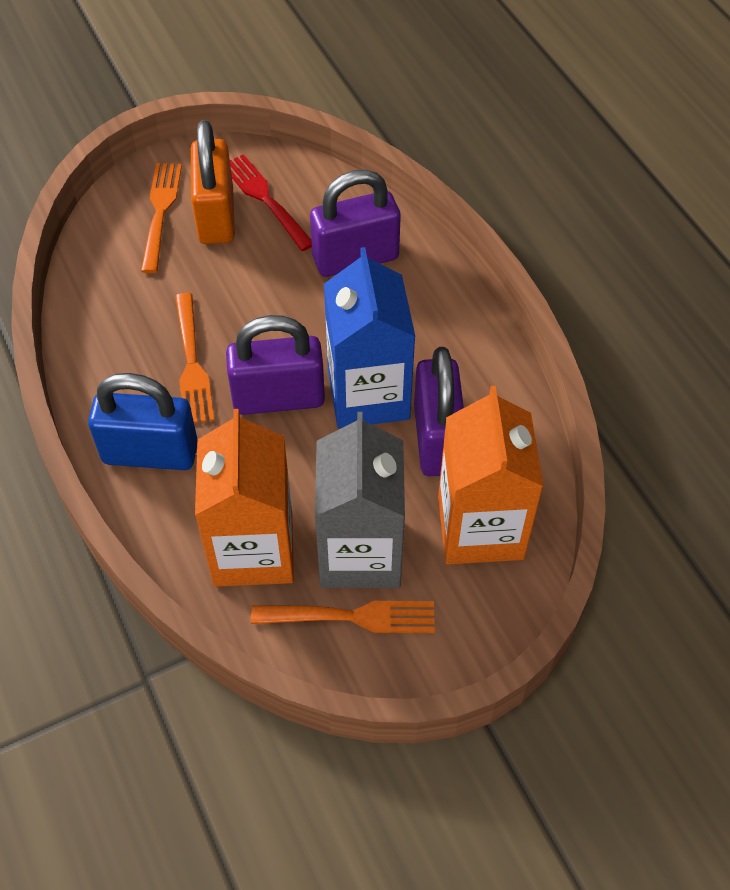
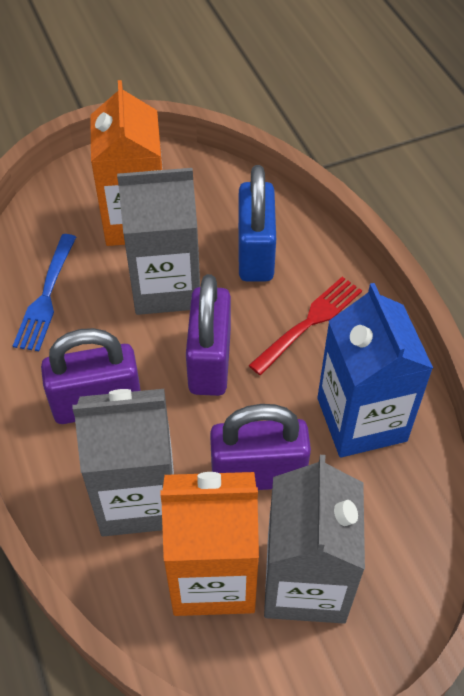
blue fork: none = 0 -> [13,234,76,351] = 1
grey carton: [315,412,405,588] = 1 -> [72,389,174,536] [117,168,200,315] [264,455,365,624] = 3
orange fork: [141,163,182,273] [175,293,214,424] [251,601,435,633] = 3 -> none = 0
orange padlock: [191,120,235,244] = 1 -> none = 0

